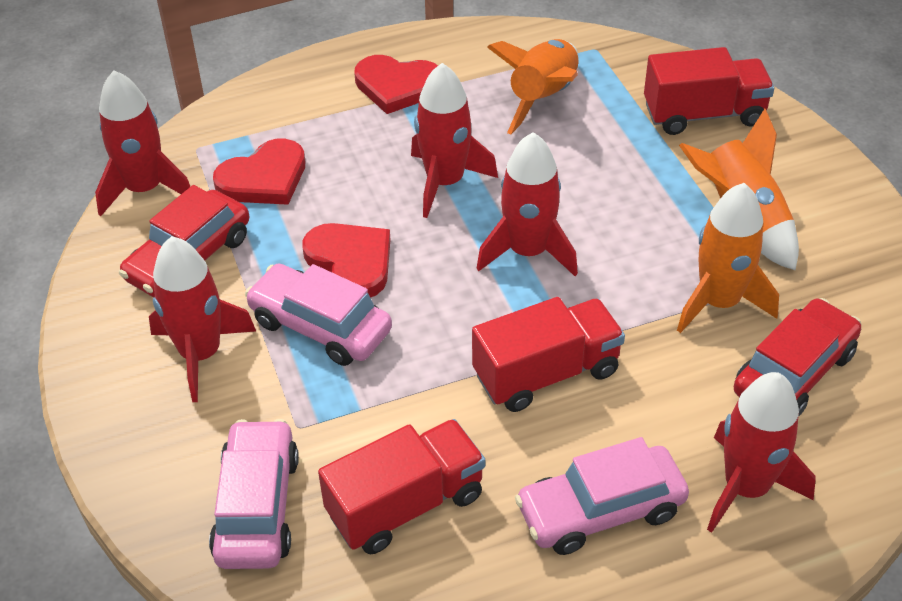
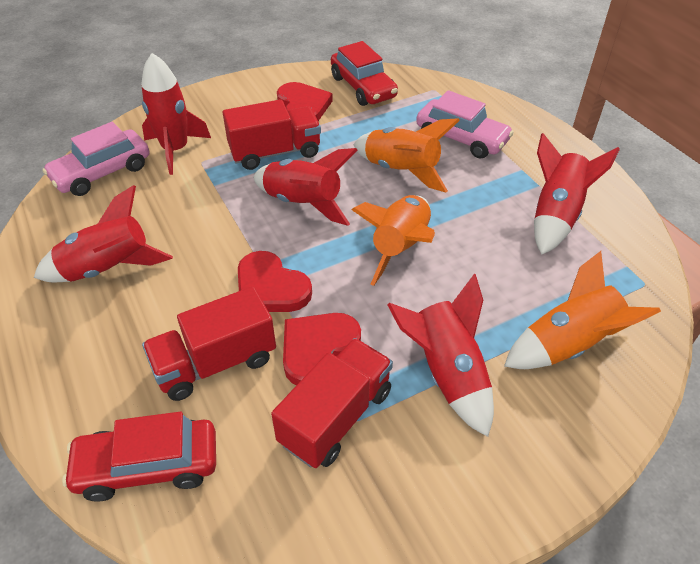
pink car: [209,419,299,569] [245,264,392,366] [515,437,689,555] = 3 -> [42,122,150,196] [416,90,514,159] = 2

